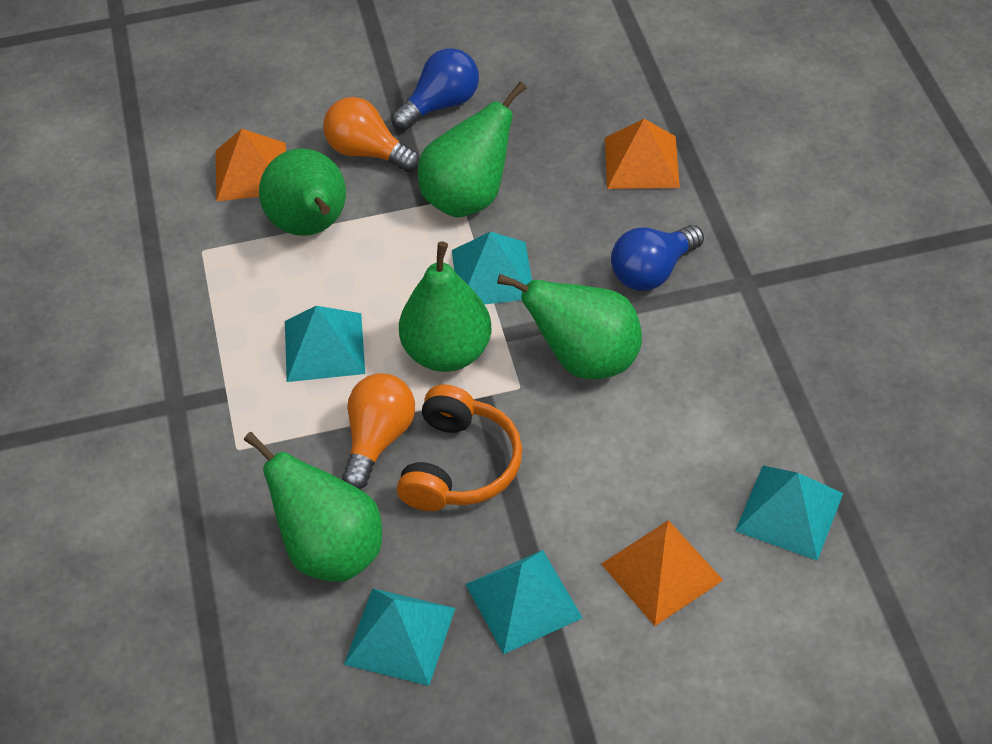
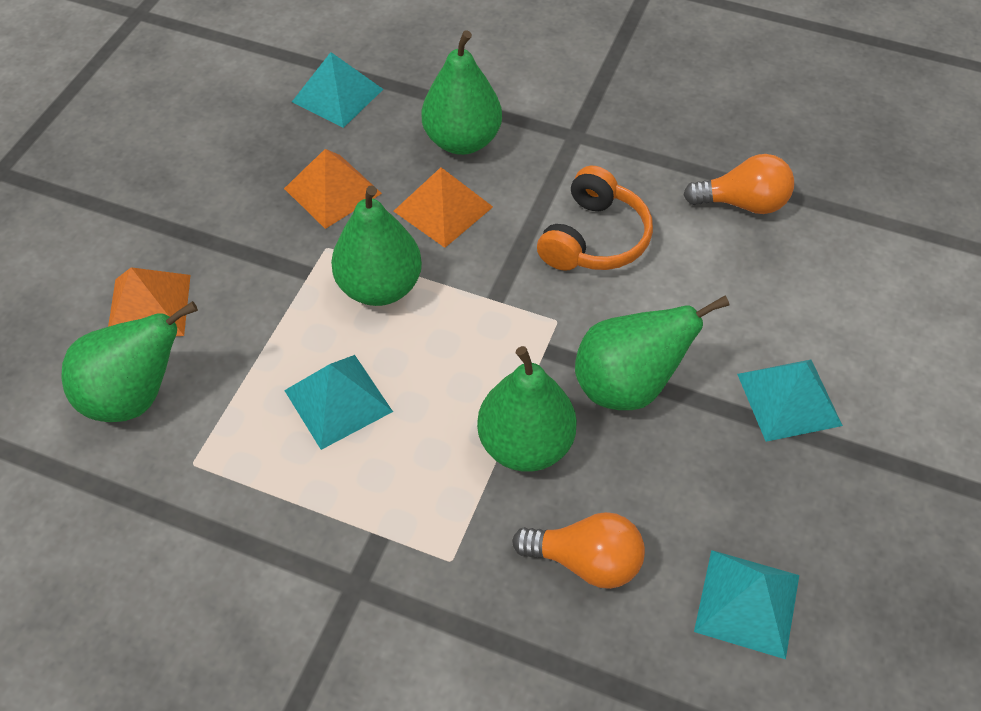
blue light bulb: [391,48,479,130] [611,225,704,291] = 2 -> none = 0
turquoise pyramid: [285,306,365,382] [344,588,455,686] [452,232,532,304] [465,550,583,654] [735,466,843,561] = 5 -> [284,355,393,450] [292,52,383,128] [694,550,799,659] [737,360,843,442] = 4

